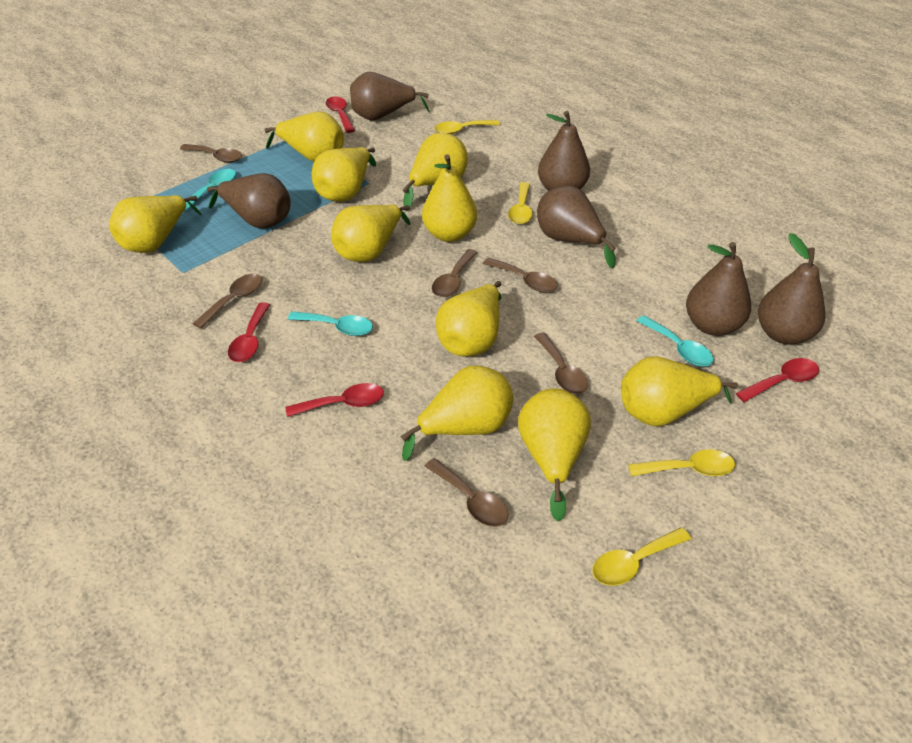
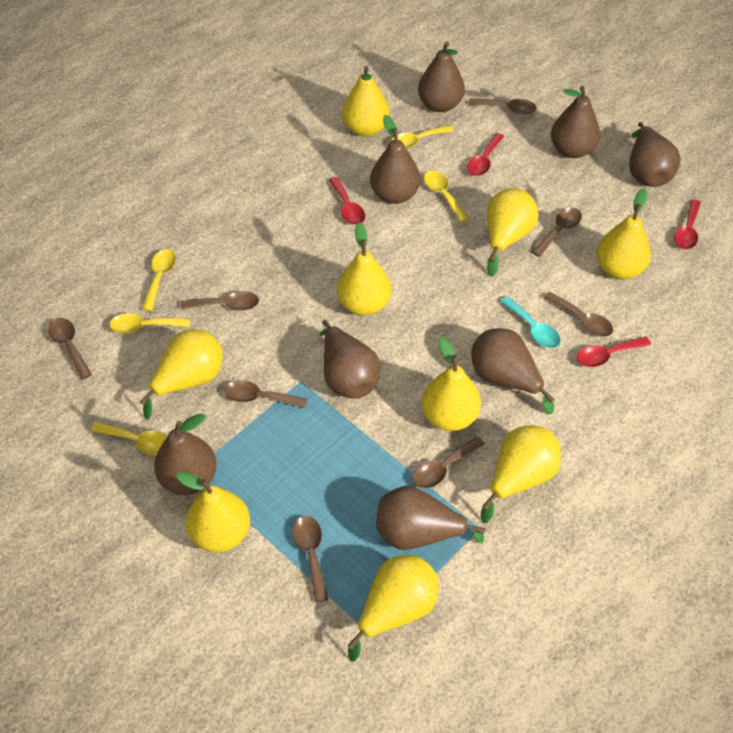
brown pear: [207,173,291,229] [350,72,430,121] [537,186,616,268] [538,111,590,191] [686,242,751,336] [758,233,825,345] = 6 -> [154,414,217,495] [319,320,381,399] [370,115,420,204] [376,486,485,550] [418,41,465,112] [471,328,555,414] [551,86,600,158] [629,122,681,187] = 8
brown spoon: [180,144,242,163] [193,274,262,329] [425,458,508,527] [432,249,478,297] [483,257,558,292] [534,332,588,394] = 6 -> [48,318,92,380] [181,291,259,311] [225,380,307,408] [293,516,328,603] [413,436,485,488] [469,98,537,114] [532,208,582,257] [544,292,613,337] = 8
turquoise spoon: [184,169,236,212] [288,311,373,336] [636,315,714,366] = 3 -> [500,296,560,348] = 1
yellow pear: [109,195,202,253] [265,111,344,162] [312,147,376,202] [331,205,410,262] [401,365,514,461] [403,132,468,211] [422,154,477,242] [436,281,501,356] [518,388,591,522] [621,356,738,427] = 10 -> [140,330,223,419] [176,472,250,552] [337,222,391,316] [342,66,390,137] [347,555,438,662] [422,337,481,431] [481,426,561,523] [487,188,538,277] [596,188,651,279] = 9
yellow spoon: [434,120,500,134] [508,182,532,224] [593,527,691,586] [628,450,735,476] = 4 -> [91,422,167,455] [109,313,190,333] [142,249,176,311] [390,125,454,149] [424,171,469,223] = 5

